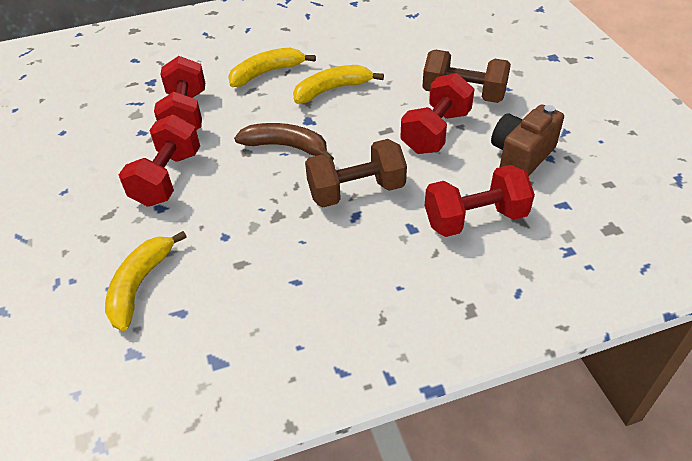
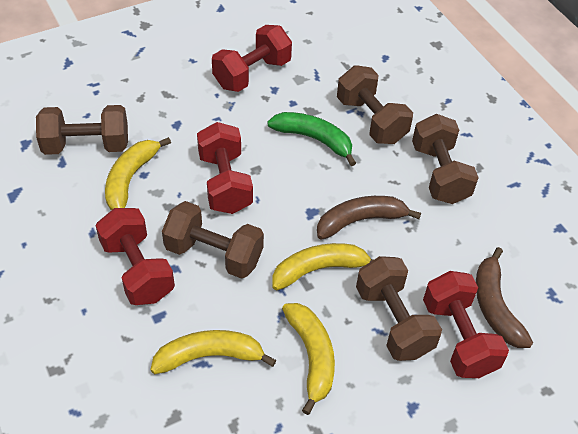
brown banana: [234,123,334,160] = 1 -> [317,196,421,240] [476,247,533,348] = 2
brown camera: [491,105,564,176] = 1 -> none = 0
brown dumbbell: [305,139,407,207] [422,50,511,103] = 2 -> [36,105,128,155] [162,201,264,279] [337,65,413,144] [356,256,442,361] [412,114,479,204] = 5
green banana: none = 0 -> [267,112,356,166] = 1
yellow banana: [105,231,187,331] [228,48,316,87] [293,65,384,104] = 3 -> [105,137,171,210] [150,330,276,374] [272,243,373,290] [282,303,335,415] = 4

